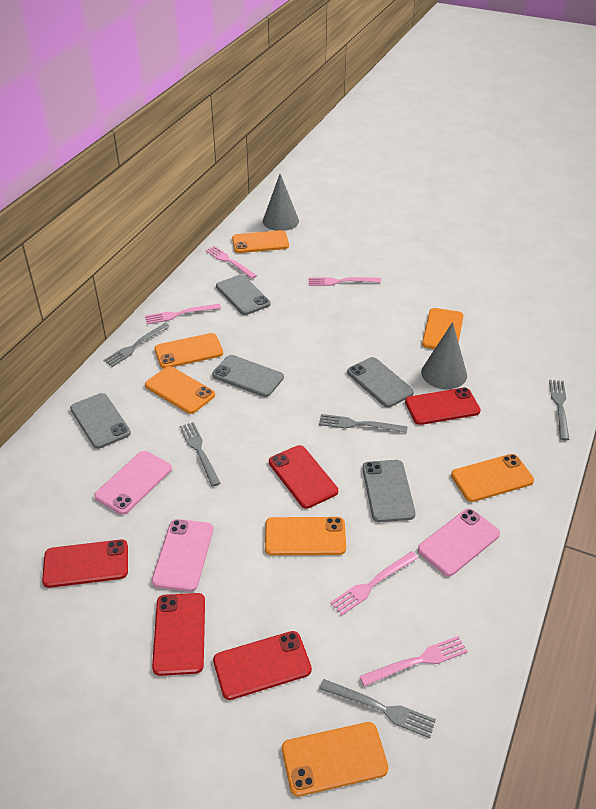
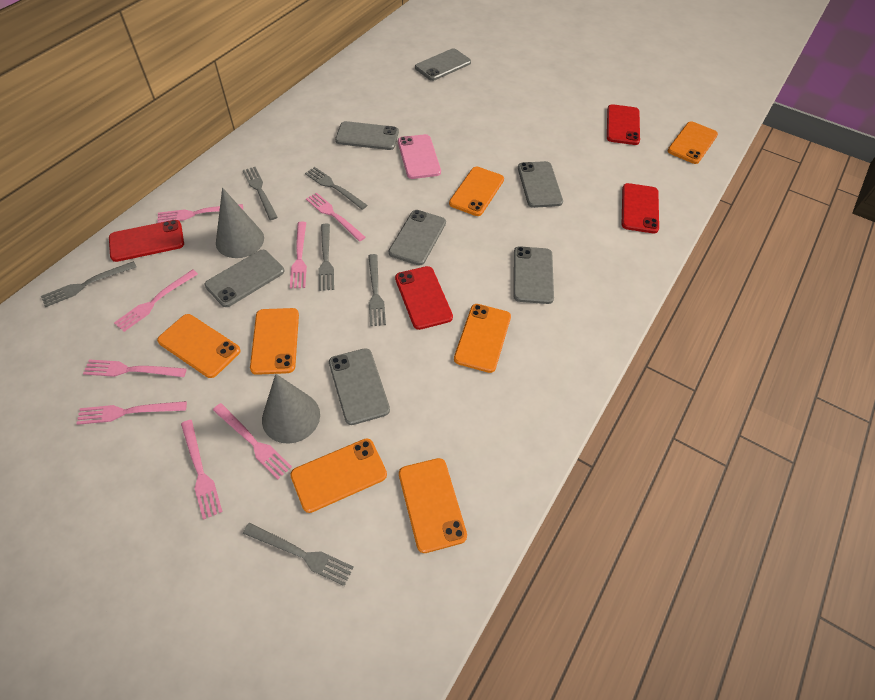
grey fork: [103,323,170,367] [179,422,221,487] [319,414,408,433] [319,679,436,738] [549,380,569,440] = 5 -> [41,261,137,307] [243,167,278,220] [243,523,354,586] [305,167,368,210] [319,224,334,291] [368,254,386,326] = 6
grey phone: [70,393,131,449] [212,355,284,397] [216,275,271,315] [347,357,414,407] [362,460,416,522] = 5 -> [205,250,284,307] [329,348,390,425] [335,121,399,150] [389,210,446,266] [415,48,471,81] [513,246,554,304] [518,161,563,208] = 7
pink fork: [145,304,221,324] [205,246,257,279] [309,277,381,286] [330,551,418,615] [360,636,468,687] = 5 -> [76,401,187,425] [83,359,187,377] [114,269,198,332] [157,204,243,223] [181,420,223,520] [213,403,292,479] [290,222,307,288] [306,192,366,242] = 8
pink phone: [94,451,172,515] [152,519,213,592] [418,508,500,576] = 3 -> [398,134,441,179] = 1
red phone: [42,540,128,588] [152,593,205,676] [213,631,312,700] [269,445,338,509] [405,387,481,425] = 5 -> [109,220,184,262] [395,266,453,330] [607,104,640,145] [621,183,659,233] = 4

